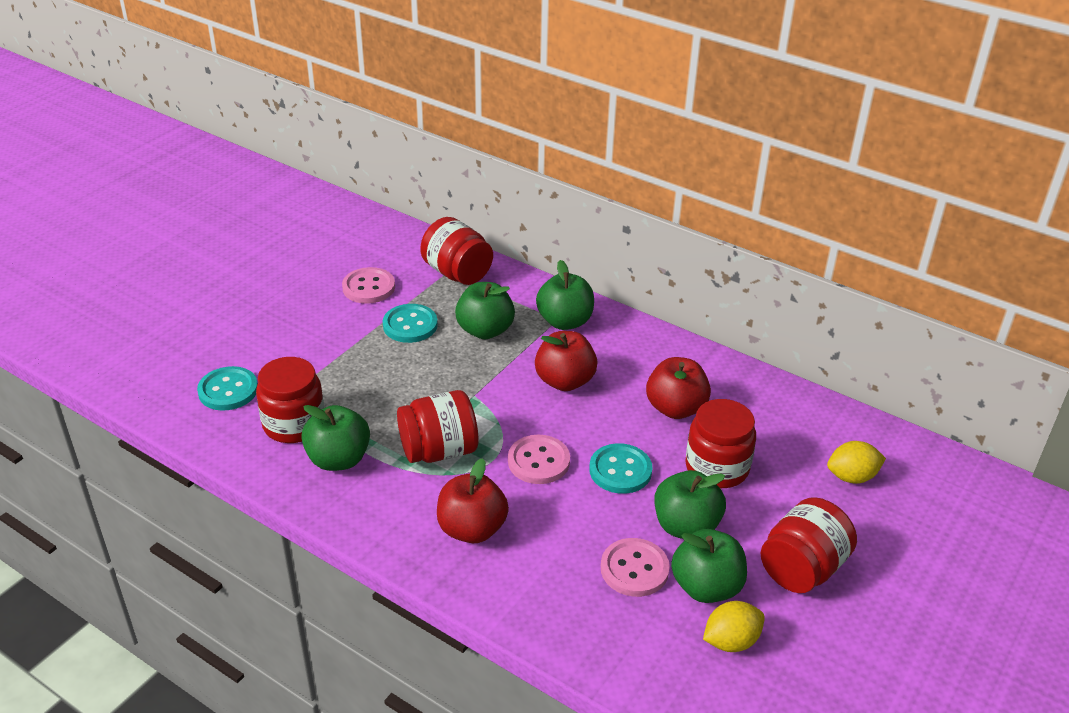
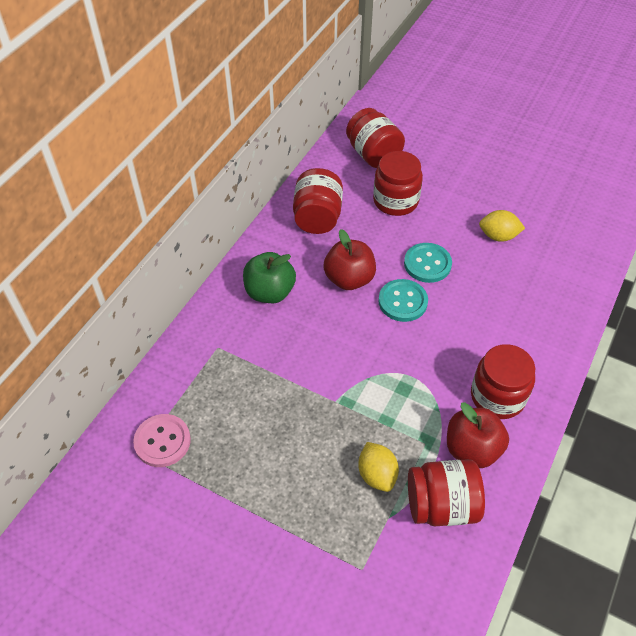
green apple: [301,405,370,471] [455,282,515,339] [536,260,594,330] [654,470,726,539] [671,529,747,603] = 5 -> [243,252,296,303] = 1
pink button: [342,267,395,304] [508,435,570,484] [601,538,670,597] = 3 -> [133,414,191,467] = 1
red apple: [437,458,509,543] [535,331,598,391] [646,357,711,419] = 3 -> [324,229,376,290] [447,403,509,468] = 2
turquoise button: [197,366,258,411] [383,304,438,343] [589,443,653,494] = 3 -> [378,279,428,322] [404,243,452,283] = 2

